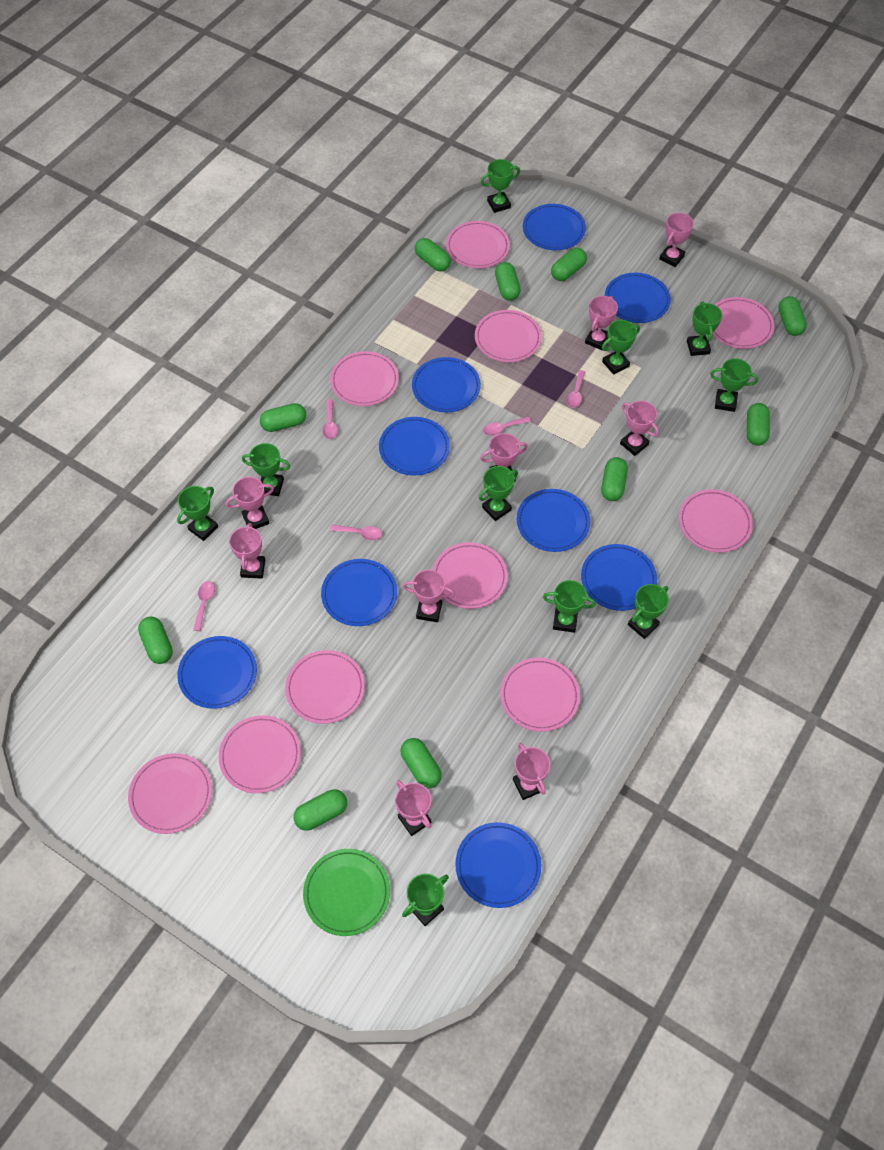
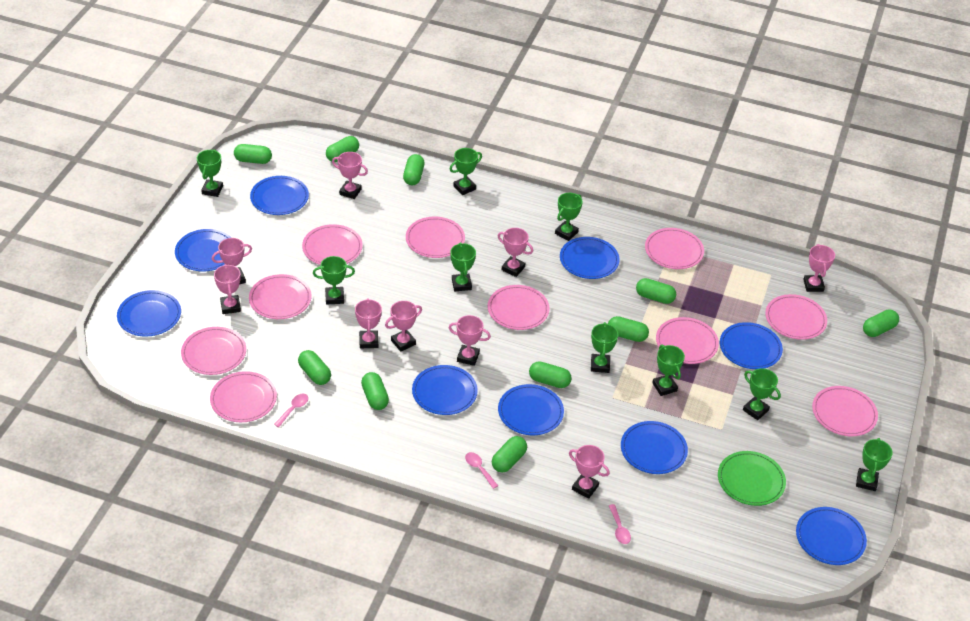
green trophy: [177,486,218,541] [242,443,290,496] [402,874,449,926] [479,466,518,521] [481,159,520,213] [543,580,596,633] [602,320,640,375] [628,584,669,639] [687,302,722,356] [710,358,759,412] = 10 -> [197,149,223,197] [313,256,355,304] [450,148,482,195] [450,242,476,291] [555,193,583,241] [591,322,618,373] [652,345,685,396] [743,368,781,420] [856,438,893,491] = 9
pink spoon: [193,581,215,631] [323,399,338,439] [330,525,382,540] [483,417,531,436] [567,370,585,408] = 5 -> [274,394,308,427] [465,452,498,489] [609,504,631,544] = 3

